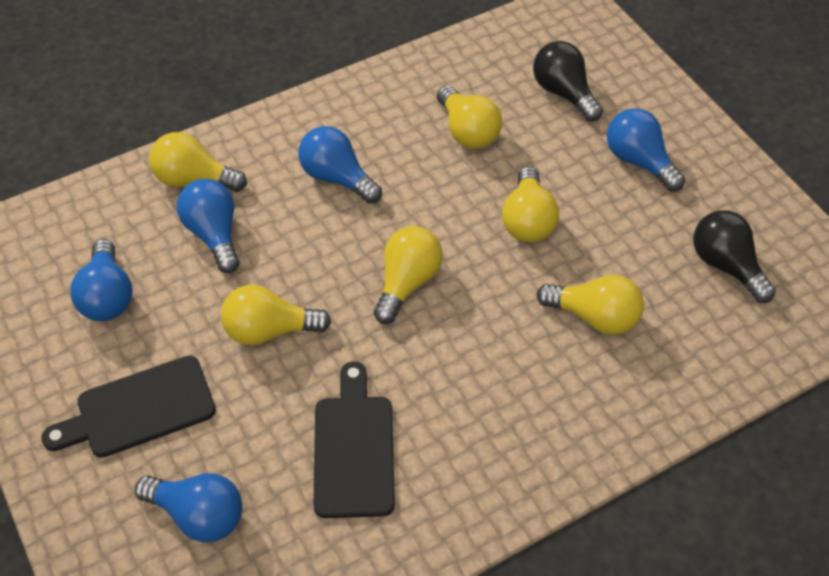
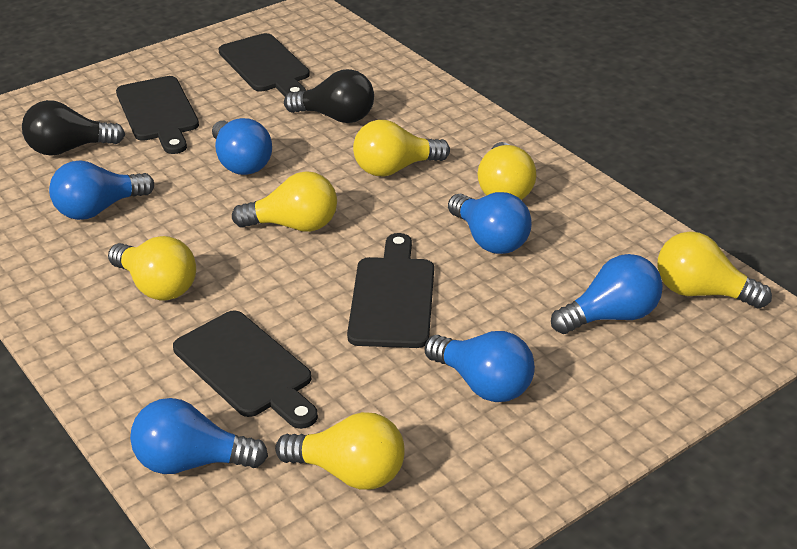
black cutting board: [41,356,216,458] [314,361,395,518] = 2 -> [116,76,199,154] [173,310,318,429] [219,33,310,97] [347,233,434,348] = 4
blue light bulb: [70,239,133,321] [135,473,243,543] [177,179,240,273] [298,126,382,204] [607,108,685,192] = 5 -> [49,160,154,220] [130,398,268,474] [212,118,272,175] [425,331,535,402] [448,192,532,254] [551,254,663,334] = 6

